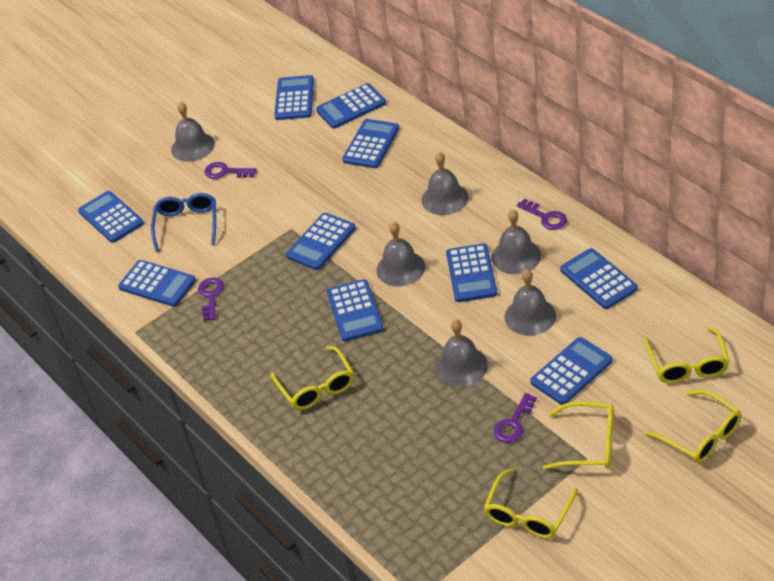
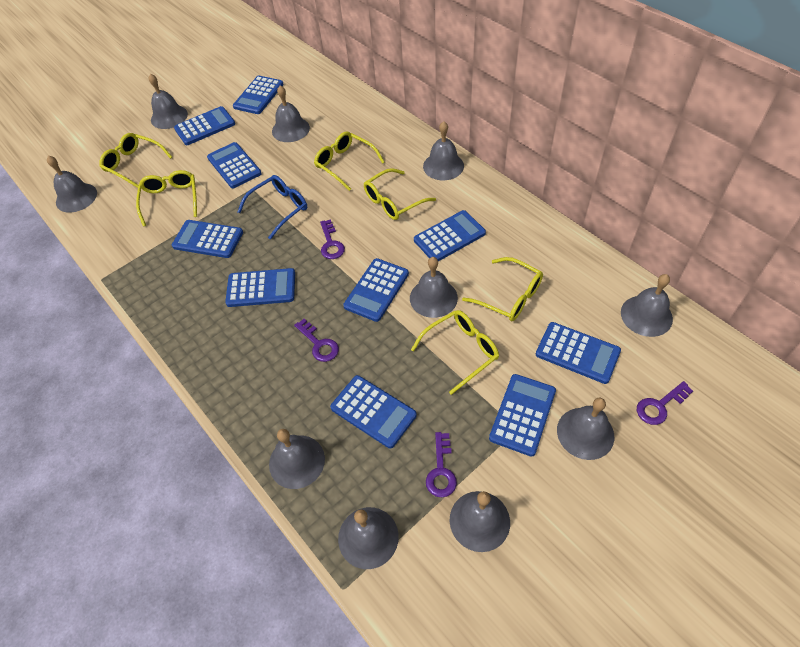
grey bell: [171,102,215,162] [376,222,425,286] [422,152,469,215] [435,320,488,387] [492,209,541,274] [505,269,556,336] = 6 -> [47,156,97,213] [149,74,188,129] [269,429,325,489] [272,86,310,142] [338,507,399,569] [410,257,458,318] [423,121,464,180] [450,491,510,552] [557,398,614,460] [621,274,673,337] = 10
yellow glasses: [271,346,354,410] [484,468,578,539] [543,402,613,470] [644,390,741,463] [645,327,729,384] = 5 -> [99,133,172,188] [136,170,197,227] [314,131,385,191] [364,168,436,220] [411,310,499,395] [462,257,543,321] = 6

